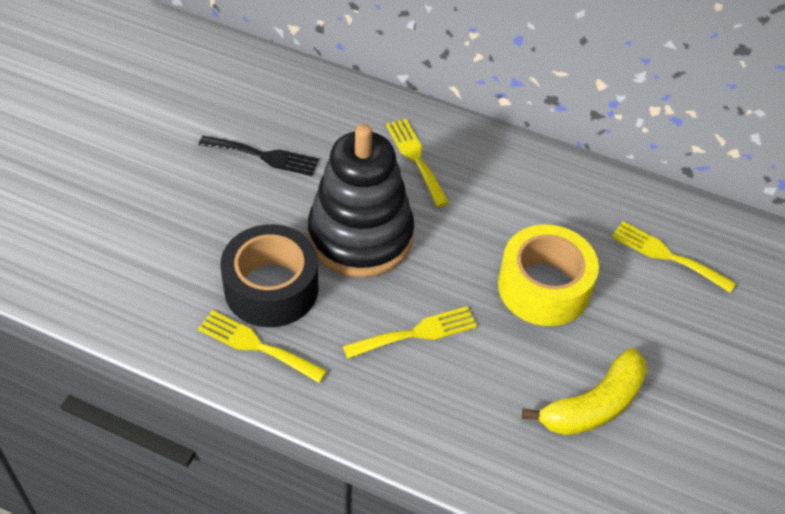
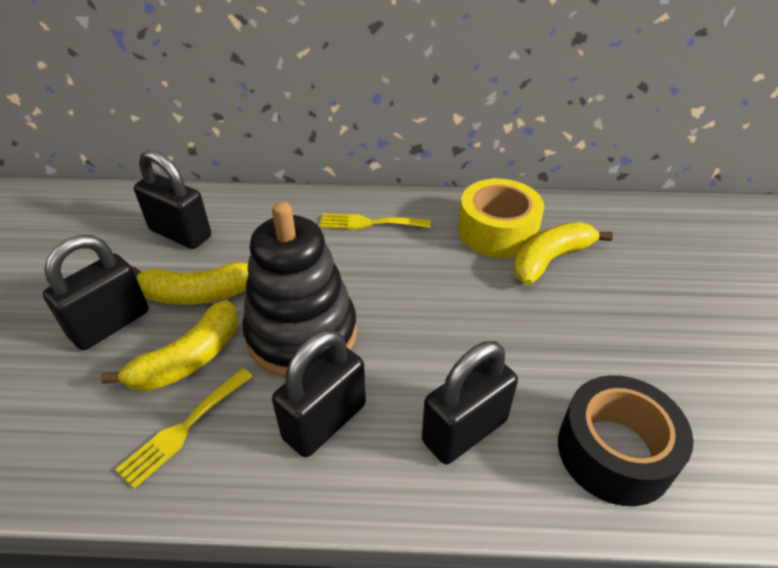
black fork: [199,136,319,176] = 1 -> none = 0
black padlock: none = 0 -> [43,235,149,350] [134,150,211,249] [272,329,366,457] [422,341,518,464] = 4
yellow banana: [522,348,647,435] = 1 -> [100,300,238,391] [132,262,248,305] [513,222,613,285] = 3
yellow fork: [198,310,327,383] [343,306,477,359] [386,119,449,207] [612,221,736,293] = 4 -> [115,368,253,489] [320,213,431,229] = 2

